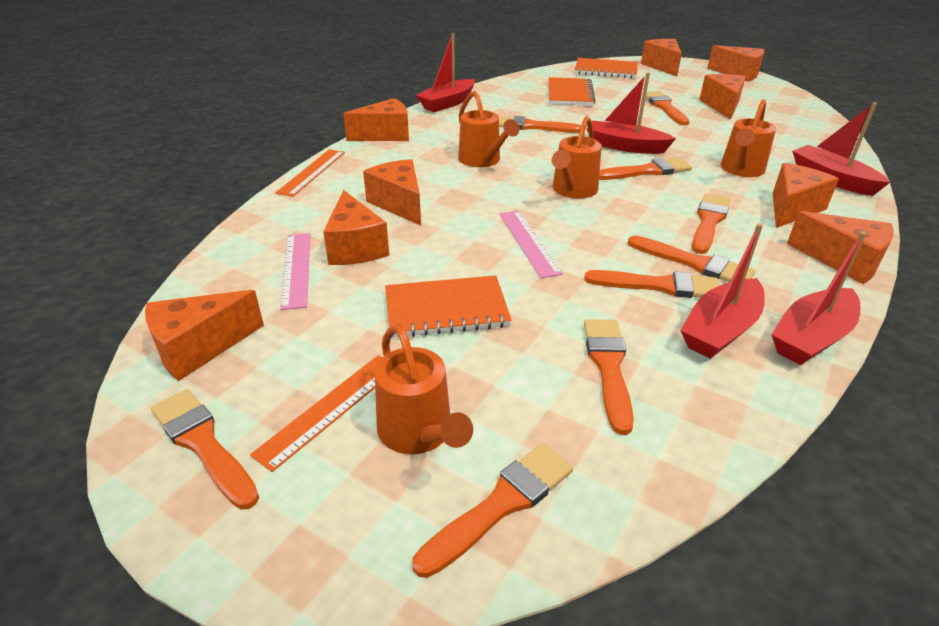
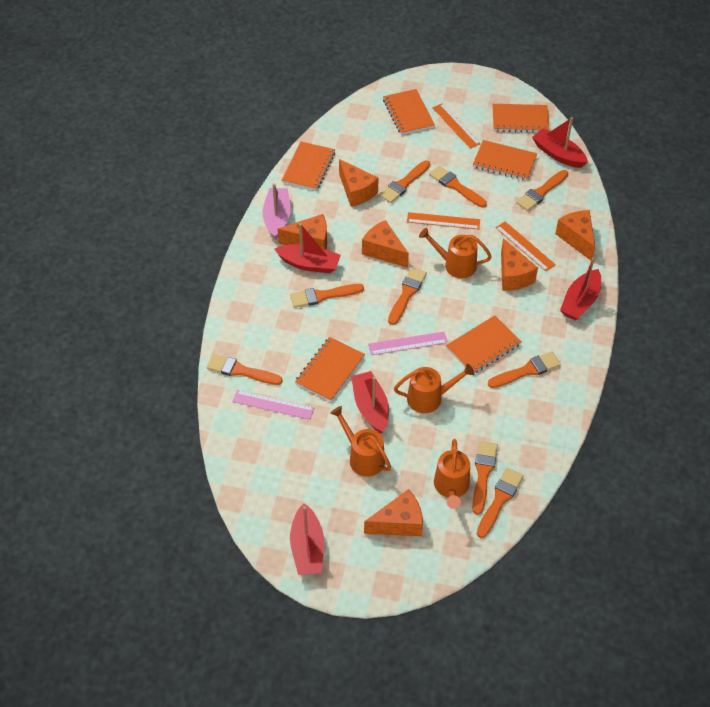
orange cheese: [145,290,264,381] [323,190,389,265] [343,98,409,141] [363,159,421,226] [641,39,682,76] [699,74,746,120] [707,45,764,82] [773,163,839,228] [787,211,894,284] = 9 -> [278,214,327,250] [339,159,378,207] [362,220,409,268] [364,489,423,536] [501,238,538,291] [555,210,595,260] = 6
orange notebook: [385,275,512,338] [549,77,595,106] [575,58,637,78] = 3 -> [282,142,335,191] [295,337,365,402] [383,89,435,135] [446,315,522,373] [473,140,537,180] [493,104,549,132] = 6
orange ruler: [250,355,383,472] [276,149,345,197] = 2 -> [407,212,480,230] [432,103,480,149] [495,222,556,271] = 3
pink boat: none = 0 -> [262,183,291,240] = 1

